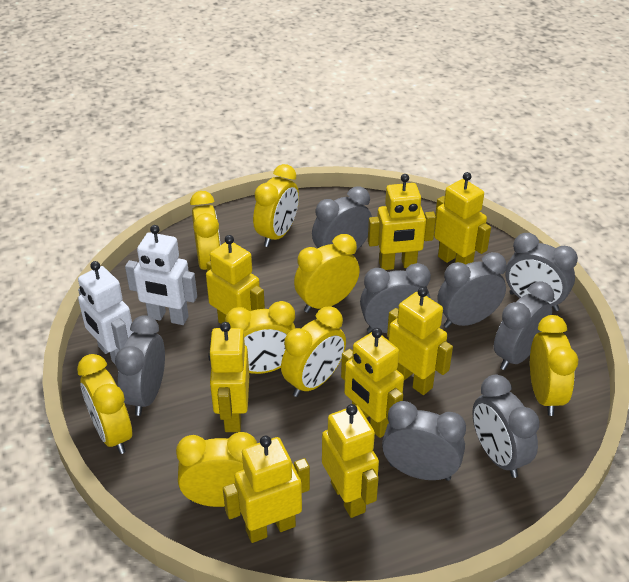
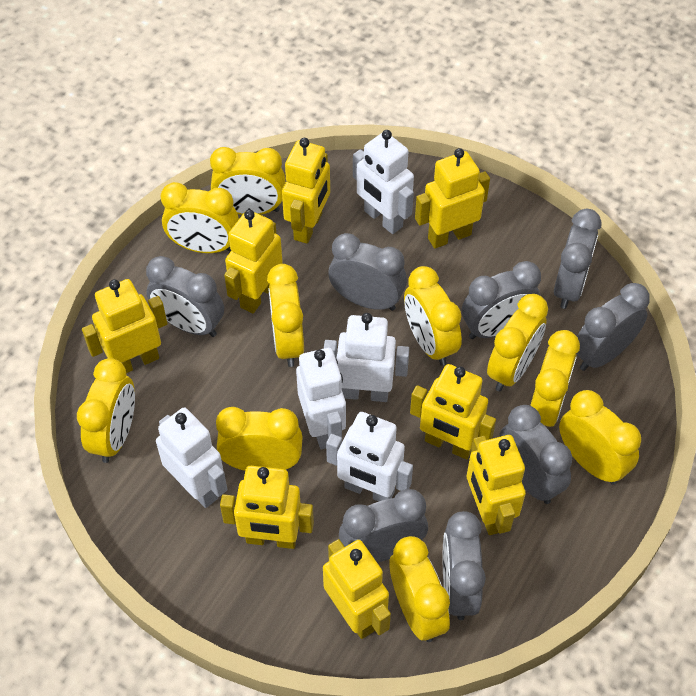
white robot: [78,261,133,365] [125,225,197,325] = 2 -> [156,408,227,508] [296,348,346,449] [324,313,409,402] [326,412,413,501] [353,130,414,234] = 5
yellow clock: [77,354,132,454] [176,432,257,507] [190,191,221,270] [225,301,295,374] [253,164,299,247] [281,306,346,397] [294,234,360,313] [530,315,578,416] = 8 -> [77,358,135,463] [161,182,239,253] [210,147,286,215] [216,407,303,471] [267,264,304,367] [390,536,450,642] [404,266,462,366] [487,294,548,391] [530,330,580,427] [559,390,641,485] = 10

